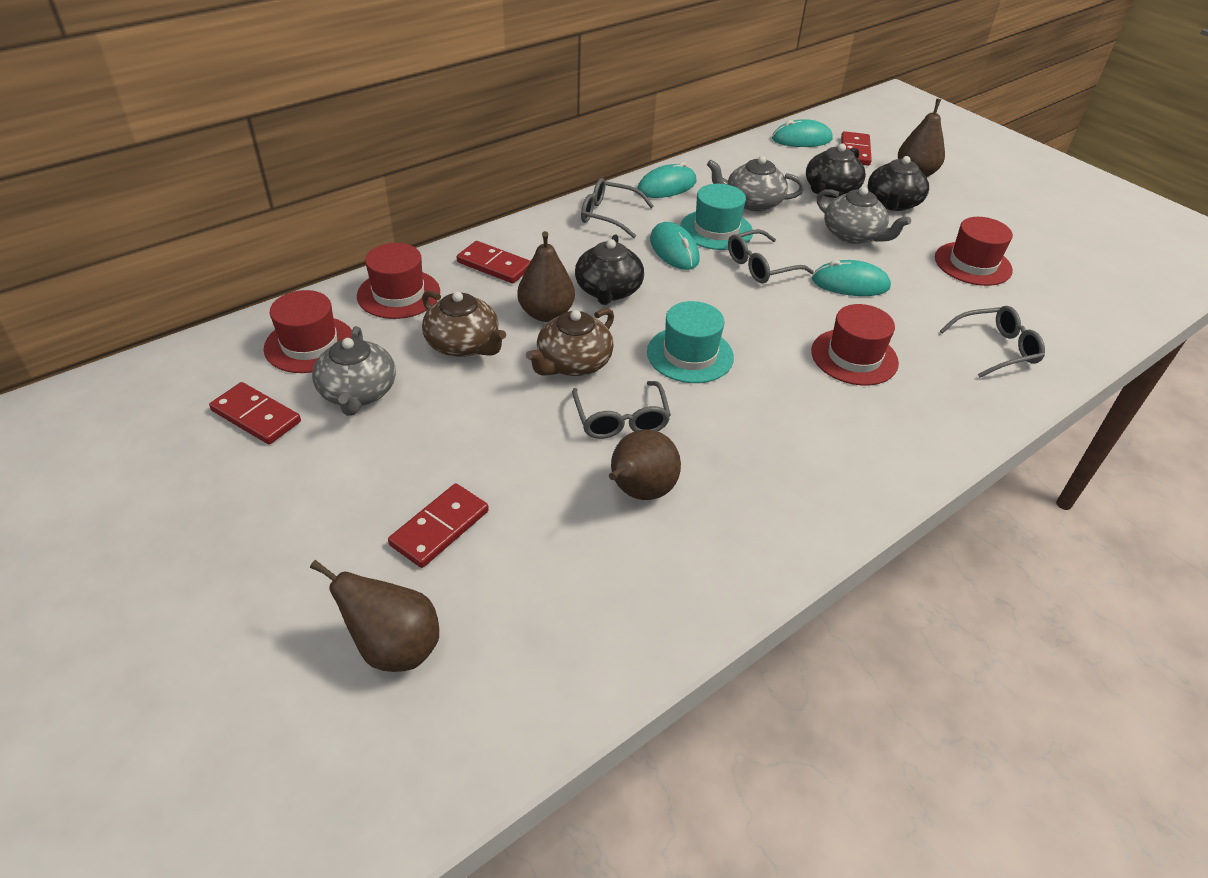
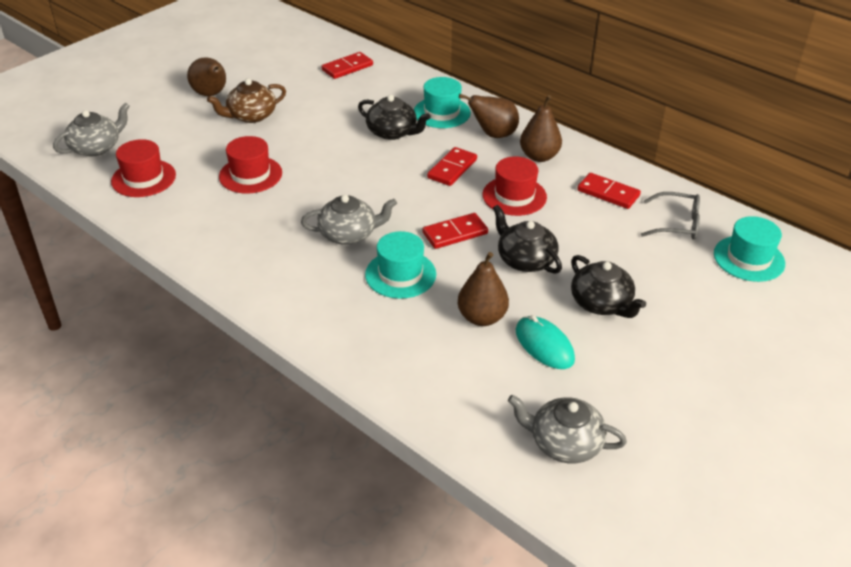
brown teapot: [422,291,506,357] [526,308,614,376] = 2 -> [207,78,286,123] = 1
grey glasses: [572,381,671,439] [581,178,654,238] [728,229,814,283] [940,306,1045,378] = 4 -> [641,192,700,240] = 1
red hat: [264,290,352,373] [357,243,440,319] [811,304,899,385] [935,217,1013,286] = 4 -> [111,139,176,197] [219,136,282,193] [482,156,547,216] = 3
turquoise hat: [647,301,734,383] [680,184,753,250] = 2 -> [365,231,436,299] [414,77,471,128] [714,216,785,282] = 3
turquoise mouse: [637,162,696,198] [650,222,700,270] [772,119,833,147] [812,260,891,296] = 4 -> [516,315,575,369] = 1

